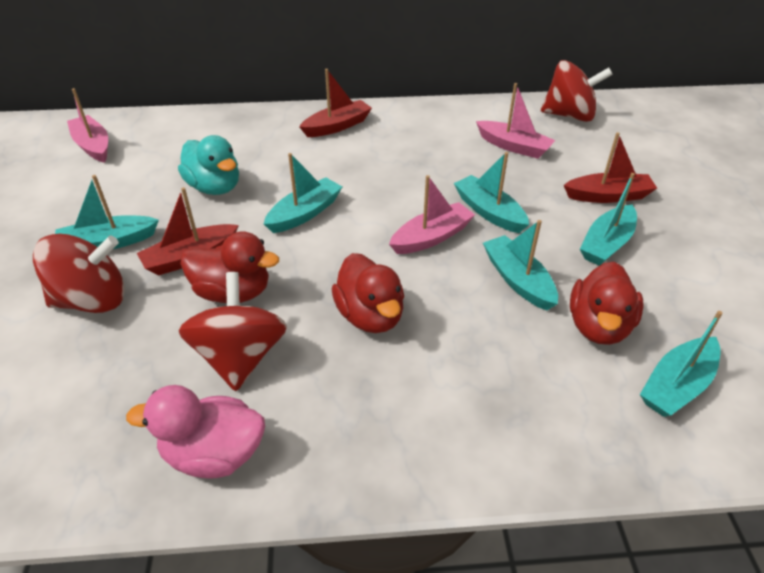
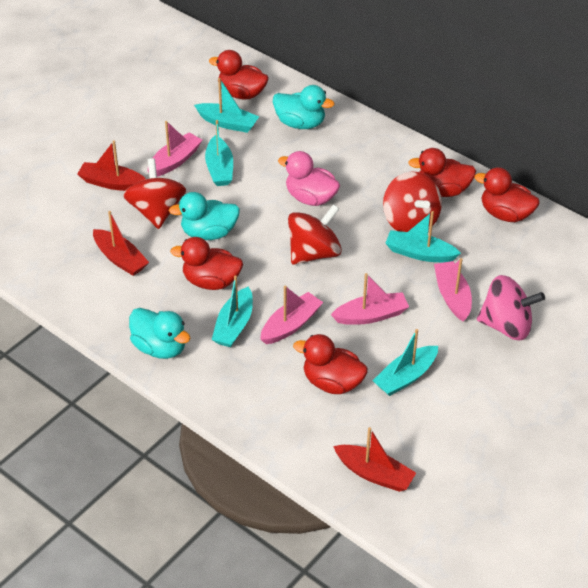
pink boat: [67,88,108,163] [389,175,475,254] [476,83,555,159] = 3 -> [147,121,202,177] [260,286,323,344] [331,273,409,325] [434,258,472,321] = 4
pink spinning top: none = 0 -> [477,275,545,340] = 1
red duck: [181,231,279,303] [332,253,404,333] [570,262,644,345] = 3 -> [170,237,243,290] [209,50,269,99] [293,334,368,394] [408,148,476,197] [475,167,540,222] = 5
turquoise boat: [55,175,159,249] [264,153,342,233] [454,152,529,233] [483,220,558,310] [580,173,637,266] [640,311,722,417] = 6 -> [194,78,259,133] [205,120,233,186] [212,275,253,347] [373,329,438,396] [385,211,461,262] = 5
turquoise duck: [178,135,239,195] = 1 -> [129,308,190,359] [169,192,240,240] [273,85,334,129] = 3

